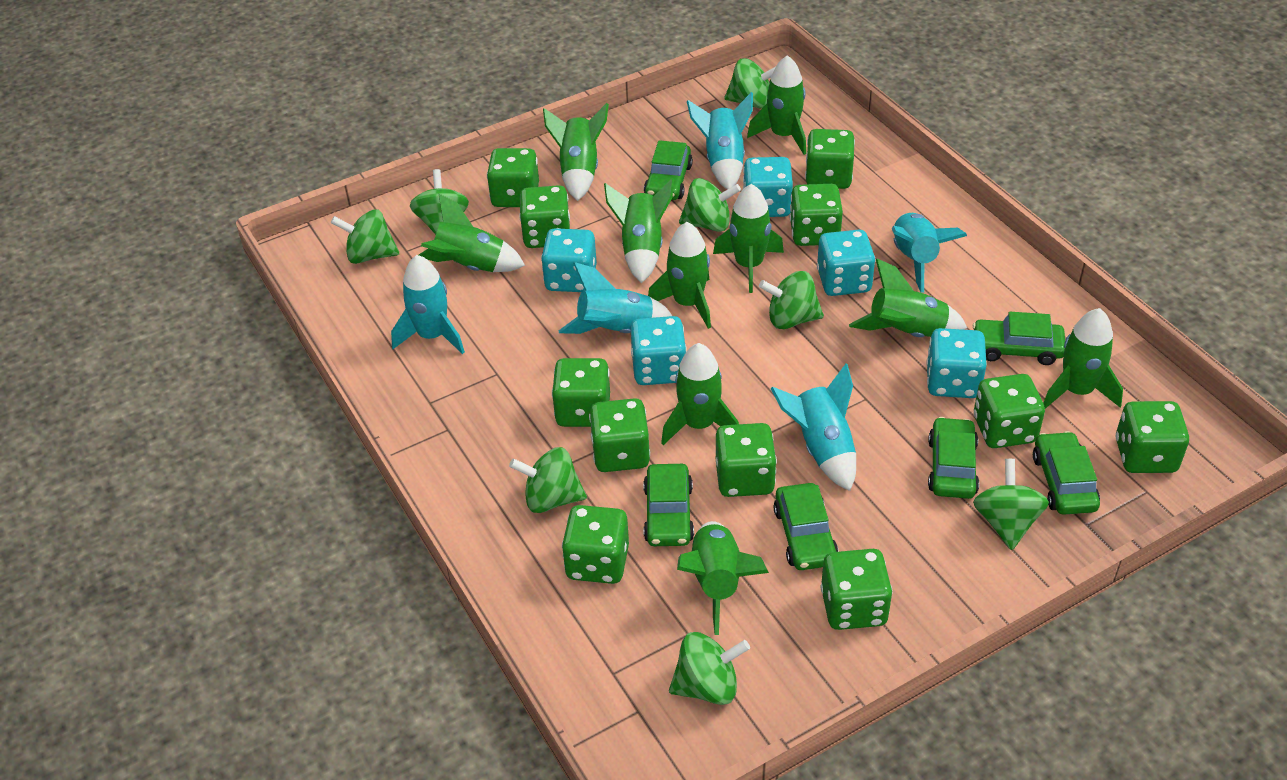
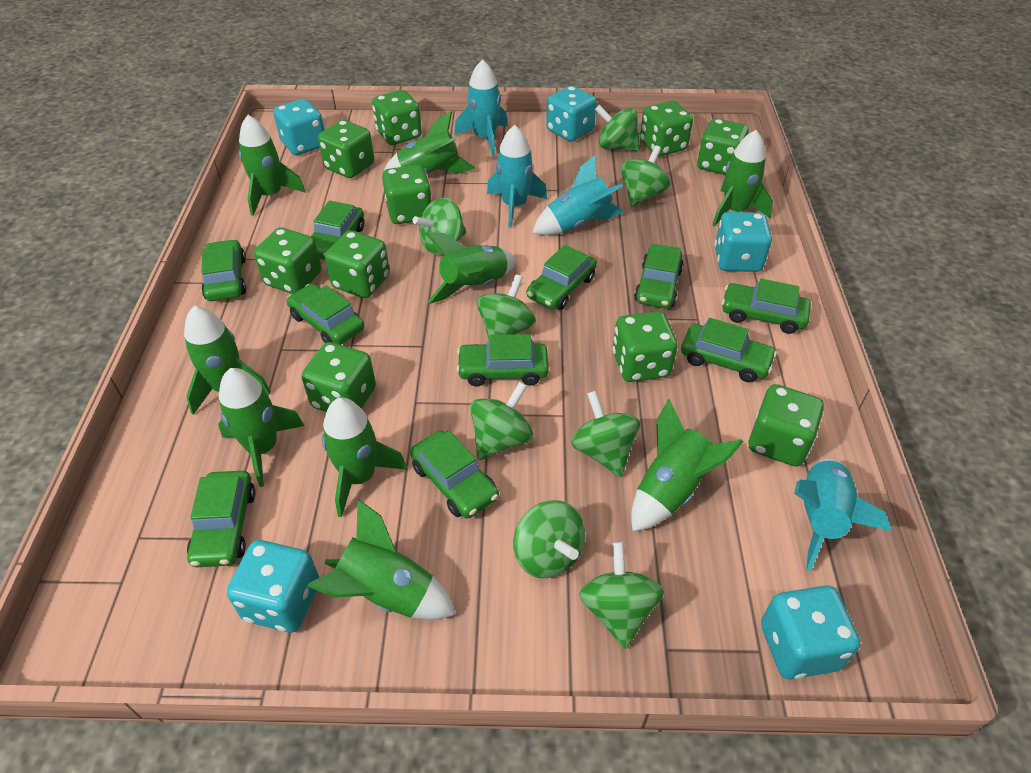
green car: [643,464,694,546] [644,140,693,200] [773,483,839,570] [928,417,979,499] [972,312,1065,365] [1033,431,1100,515] = 6 -> [187,471,255,567] [201,239,246,301] [287,283,364,345] [311,201,364,259] [410,431,499,518] [457,334,549,386] [527,245,597,310] [634,243,684,308] [681,318,777,382] [722,279,811,334] = 10
green dice: [487,148,539,207] [519,185,570,248] [552,358,610,427] [562,505,629,584] [589,398,650,472] [716,423,777,497] [790,184,843,246] [805,129,855,189] [821,549,893,630] [974,374,1045,448] [1116,401,1189,473] = 11 -> [254,228,321,294] [302,342,376,412] [318,120,374,178] [325,231,390,298] [372,90,422,145] [382,165,432,224] [613,311,678,382] [640,101,693,156] [697,119,749,175] [749,384,824,467] = 10
green rocket: [419,194,525,272] [543,103,609,201] [604,178,674,283] [648,222,711,329] [661,343,739,445] [677,521,769,635] [713,184,784,293] [747,55,806,155] [849,259,967,337] [1043,308,1123,409] = 10 -> [184,306,271,415] [218,368,304,487] [239,115,305,216] [308,499,456,620] [322,398,407,517] [382,111,475,175] [426,232,516,304] [631,399,744,531] [712,130,773,227] = 9
turquoise rocket: [391,255,465,354] [559,262,672,334] [687,92,753,190] [770,363,856,491] [892,213,967,293] = 5 -> [454,59,508,156] [487,125,547,228] [532,155,625,235] [794,458,891,571] = 4

